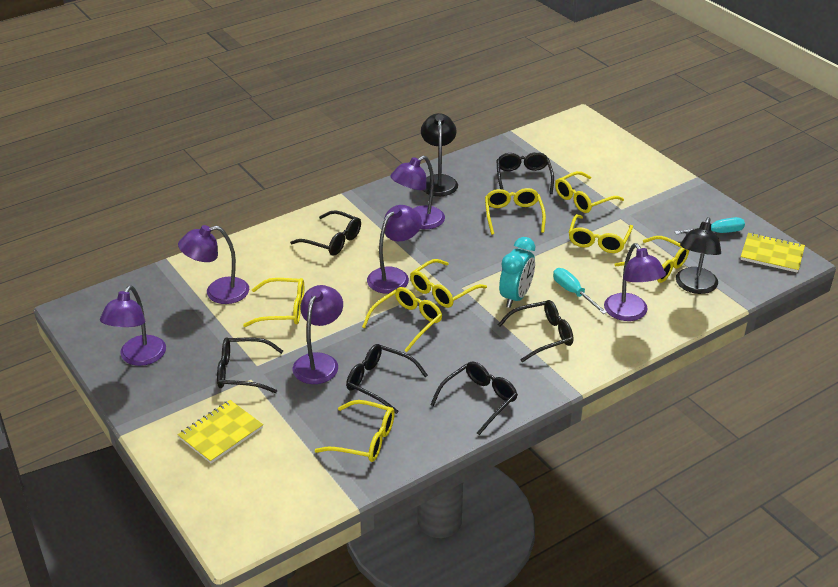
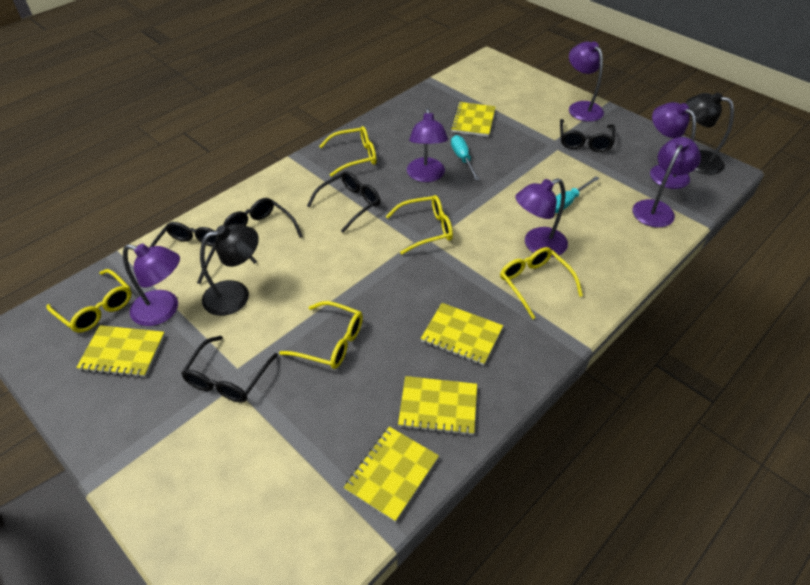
black glasses: [217,338,283,393] [290,210,361,256] [346,344,428,414] [430,361,518,435] [496,152,554,194] [498,300,573,362] = 6 -> [150,222,217,284] [181,336,278,402] [223,198,303,264] [307,171,380,233] [560,119,616,152] = 5
turquoise clock: [499,237,535,308] = 1 -> none = 0
yellow glasses: [243,278,304,327] [315,400,395,462] [362,287,442,352] [410,259,487,308] [485,188,546,235] [555,171,624,213] [568,214,633,253] [615,236,689,283] = 8 -> [46,269,132,333] [279,301,363,369] [319,126,377,177] [386,195,453,255] [500,247,583,319] = 5
yellow notebook: [178,400,263,463] [740,233,805,273] = 2 -> [76,325,165,378] [344,427,439,522] [398,376,477,436] [421,303,503,366] [451,102,496,137] = 5

